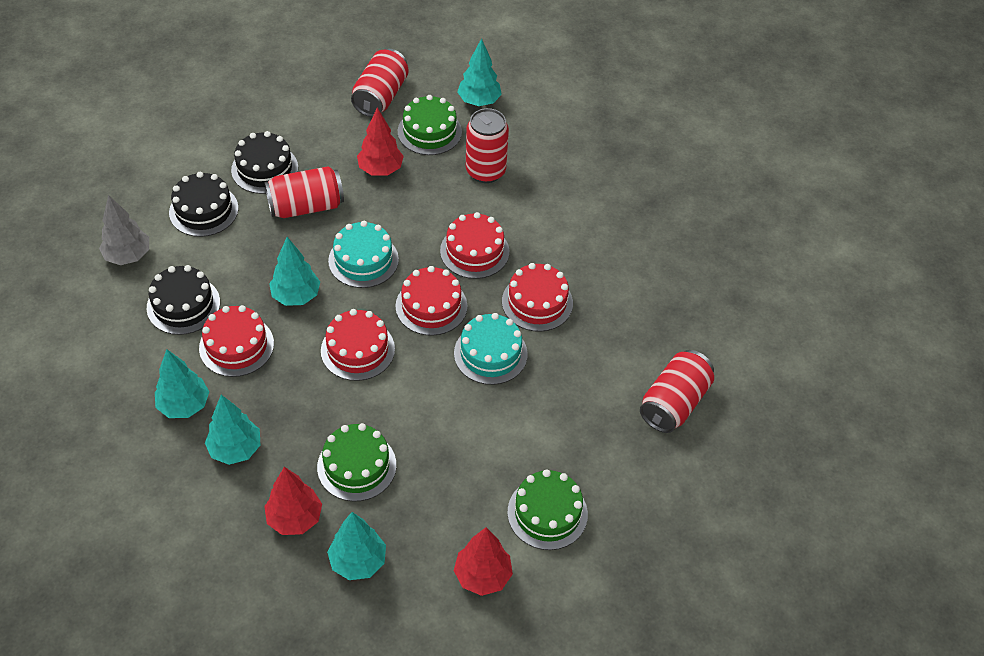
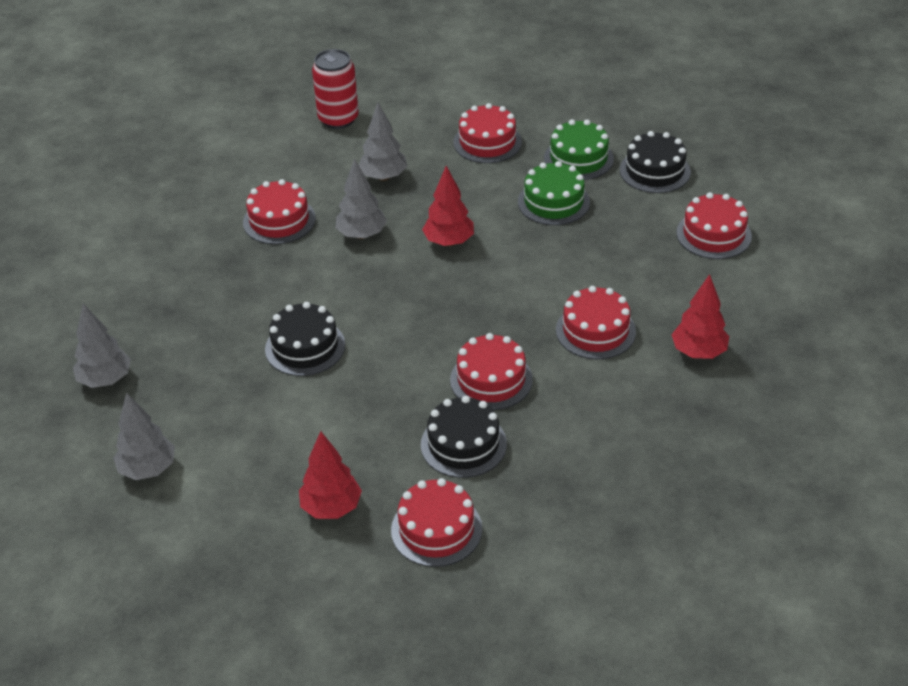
green cake: [317,423,396,501] [398,95,462,155] [507,469,588,550] = 3 -> [518,161,590,225] [544,119,614,180] = 2
grey tree: [99,195,149,265] = 1 -> [73,303,131,388] [113,392,175,480] [336,158,387,239] [359,103,407,181] = 4
red cake: [199,305,274,377] [321,309,395,381] [395,266,467,336] [440,212,509,279] [502,263,573,332] = 5 -> [243,179,316,244] [391,478,482,567] [450,333,533,410] [453,103,522,163] [556,286,636,359] [677,192,752,259] = 6
red can: [264,166,344,218] [351,48,409,117] [466,108,509,183] [640,350,714,433] = 4 -> [312,49,359,129] = 1
turquoise cake: [328,221,399,288] [454,313,528,385] = 2 -> none = 0
turquoise tree: [155,349,209,418] [205,395,260,465] [269,237,320,306] [327,512,386,580] [457,38,502,106] = 5 -> none = 0

